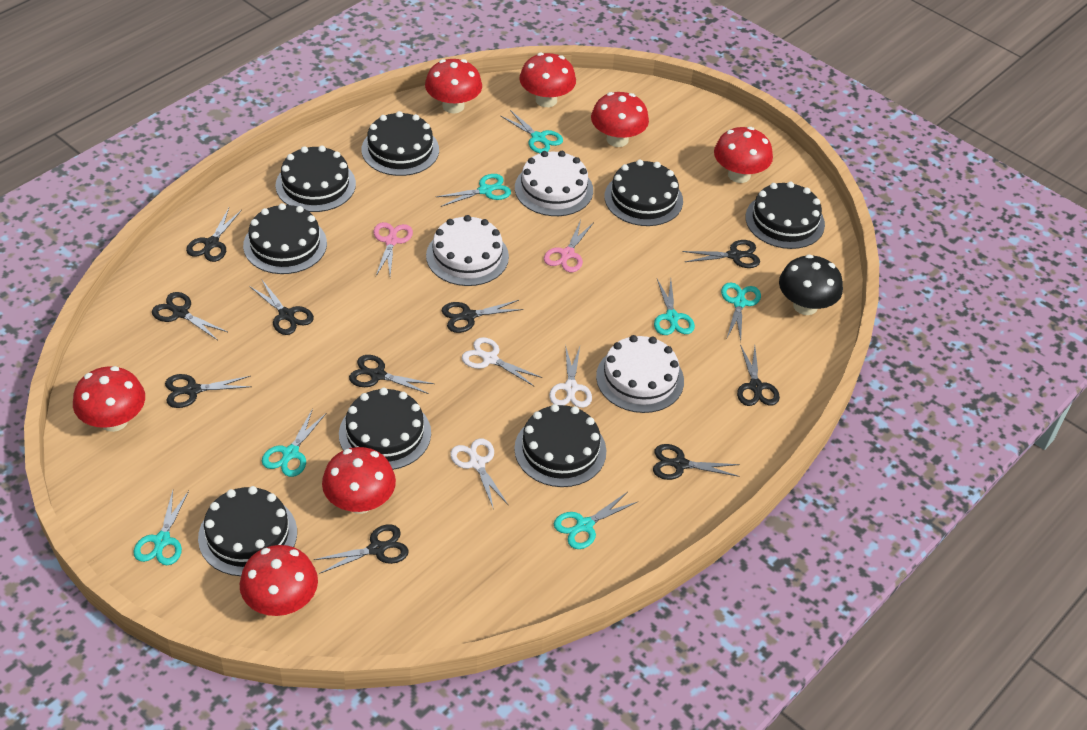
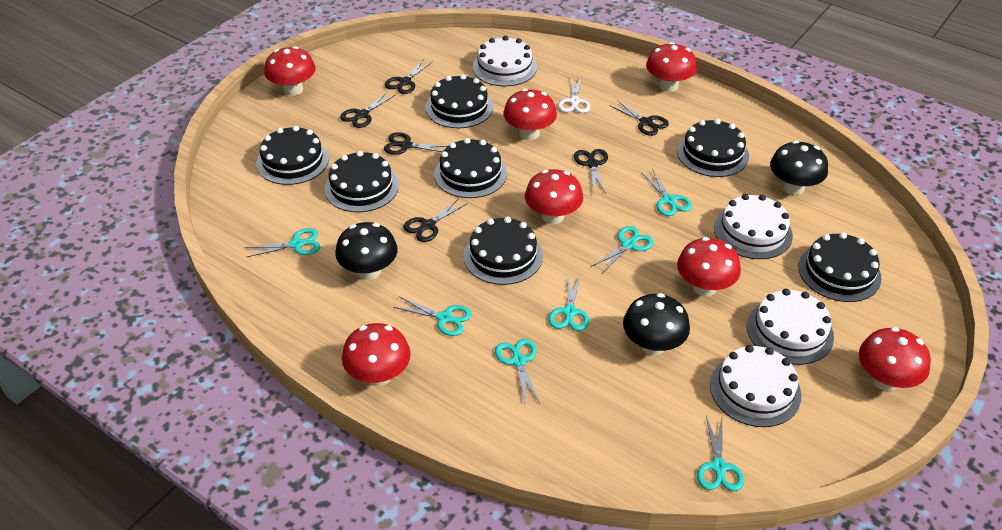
black cake: [198,486,297,576] [243,203,327,274] [276,145,356,212] [339,388,431,470] [362,111,439,176] [514,404,606,487] [604,159,683,226] [745,182,825,249] = 8 -> [256,126,329,185] [325,151,399,212] [426,74,493,128] [434,138,507,198] [464,217,543,285] [677,119,749,177] [798,232,882,302] = 7
black mushroom: [779,254,843,315] = 1 -> [335,222,398,280] [623,293,690,355] [770,140,828,195] = 3
black scissors: [152,292,228,340] [165,374,252,408] [186,208,242,262] [249,279,314,335] [314,524,409,574] [349,355,435,394] [442,300,523,333] [653,444,740,480] [682,240,760,268] [737,344,780,406] = 10 -> [340,92,395,128] [384,132,448,155] [385,59,433,94] [403,198,468,242] [574,149,608,194] [609,100,669,136] = 6
pink scissors: [374,222,413,276] [544,220,594,272] = 2 -> none = 0
white cake: [426,215,509,286] [515,151,593,216] [596,335,684,413] = 3 -> [473,36,537,86] [710,345,801,427] [714,194,793,259] [747,289,834,365] = 4
white scissors: [450,438,509,510] [462,337,542,386] [549,344,592,408] = 3 -> [558,75,591,113] = 1

